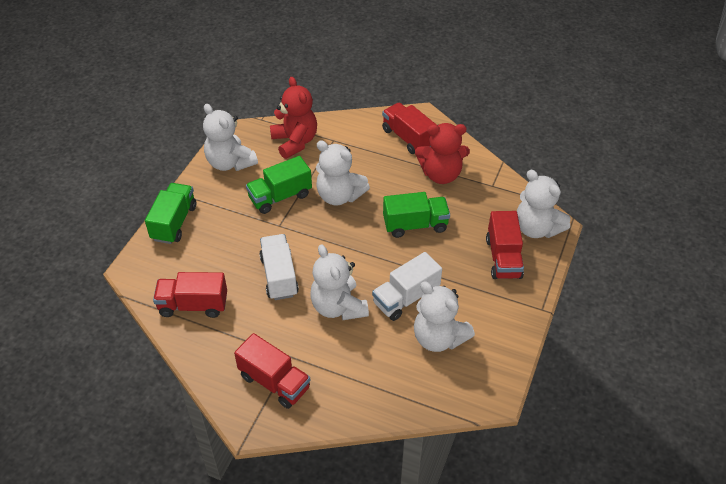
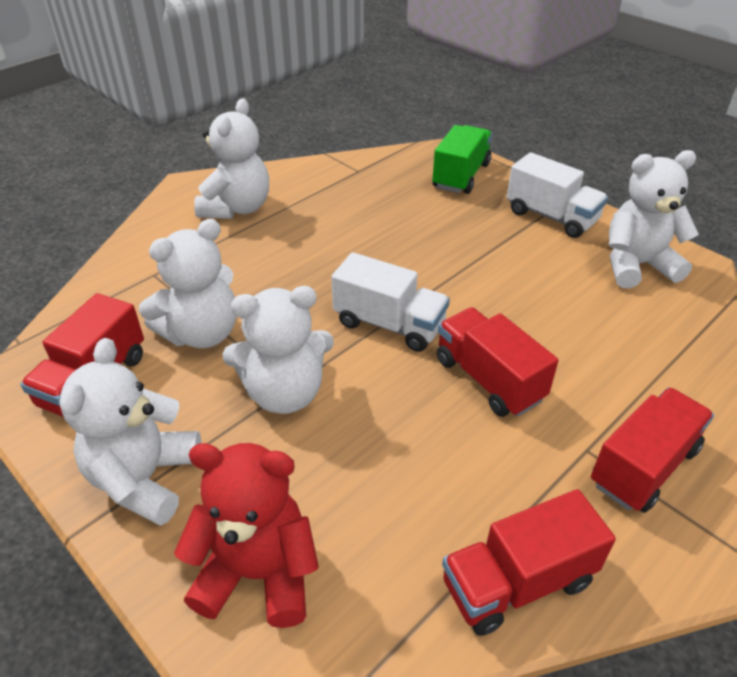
green truck: [145,183,196,244] [246,156,312,214] [383,192,450,238] = 3 -> [432,125,492,194] = 1
red teddy bear: [270,77,317,159] [415,123,470,184] = 2 -> [174,443,319,628] = 1

